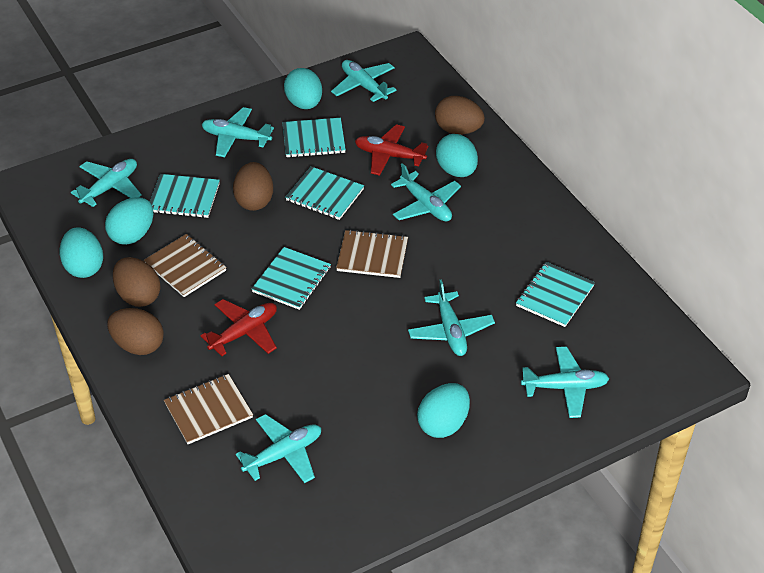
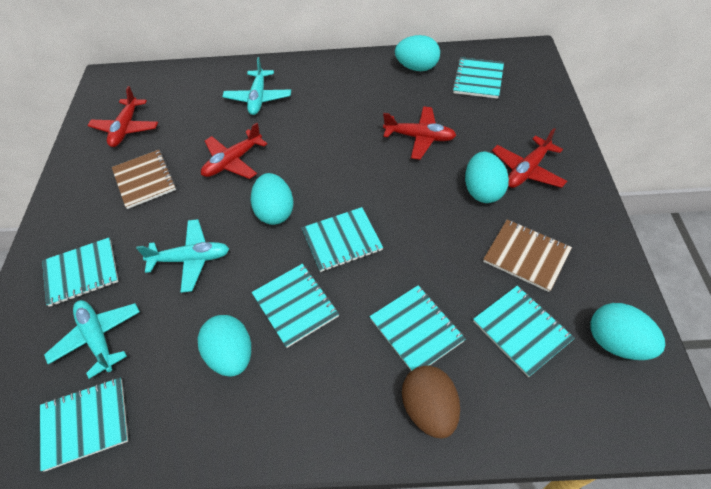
brown egg: [107,308,164,355] [113,257,161,307] [233,162,273,211] [435,96,485,134] = 4 -> [402,365,460,438] = 1
brown notebook: [144,234,227,297] [164,374,253,444] [336,230,408,278] = 3 -> [112,150,176,209] [483,220,572,292] = 2
red plane: [201,299,277,356] [355,124,428,176] = 2 -> [87,86,158,147] [201,123,268,179] [383,106,456,160] [492,128,567,188] = 4
turquoise notebook: [150,174,220,218] [252,247,331,310] [282,118,346,158] [285,166,364,220] [516,262,595,327] = 5 -> [40,378,128,472] [42,238,119,307] [252,264,339,348] [302,207,383,272] [369,285,466,371] [452,57,504,99] [473,286,575,377] = 7
turquoise plane: [71,159,142,207] [202,107,274,157] [236,414,321,483] [331,60,396,102] [391,163,461,221] [408,279,495,356] [521,347,609,418] = 7 -> [44,300,140,379] [136,219,229,293] [222,57,291,115] = 3

